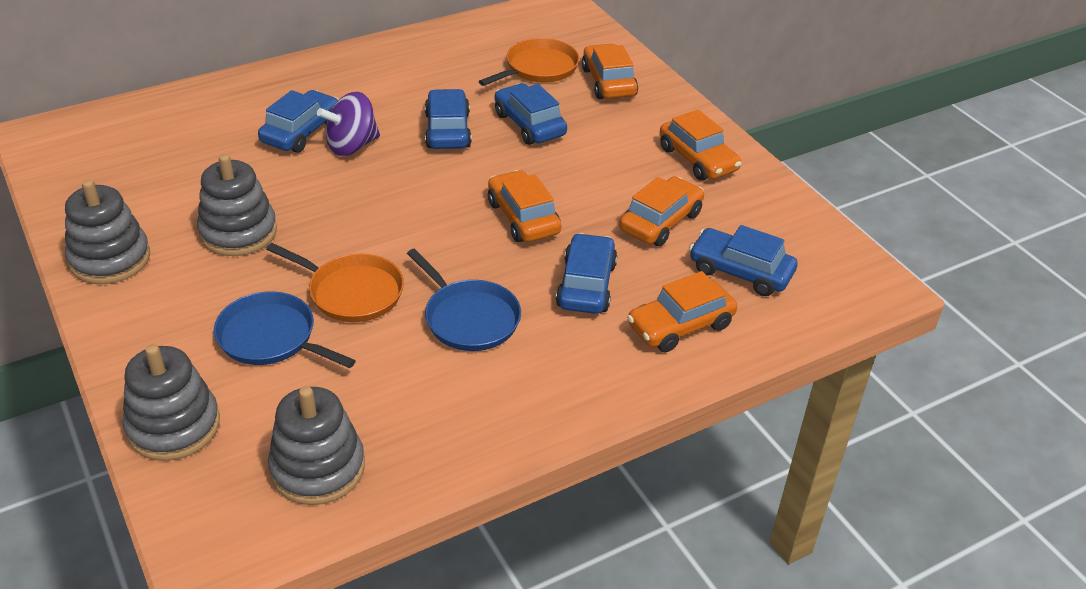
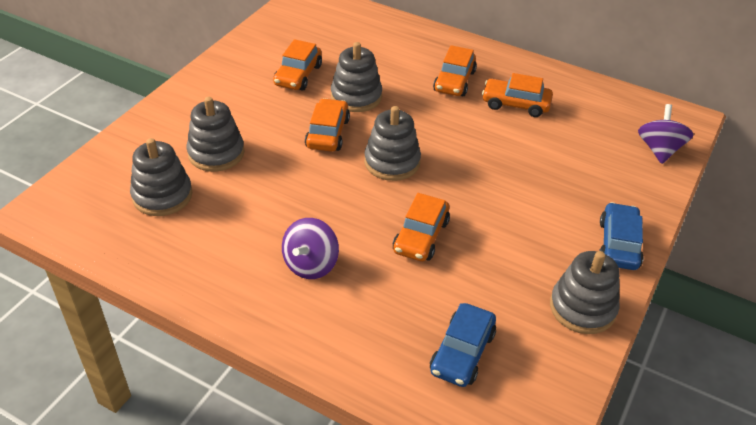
blue car: [258,90,339,153] [425,89,472,149] [495,83,567,145] [556,233,617,314] [689,225,798,296] = 5 -> [430,303,496,387] [599,202,644,270] = 2
blue pan: [214,291,356,368] [407,249,521,351] = 2 -> none = 0
grey stacking toy: [65,179,150,284] [122,344,220,461] [197,154,277,256] [268,386,365,505] = 4 -> [130,138,192,216] [187,97,245,172] [331,42,382,112] [364,106,421,181] [550,251,620,334] = 5
orange pan: [266,243,404,322] [479,38,579,86] = 2 -> none = 0
purple spinning top: [317,92,380,156] = 1 -> [282,218,339,279] [638,104,693,164] = 2

